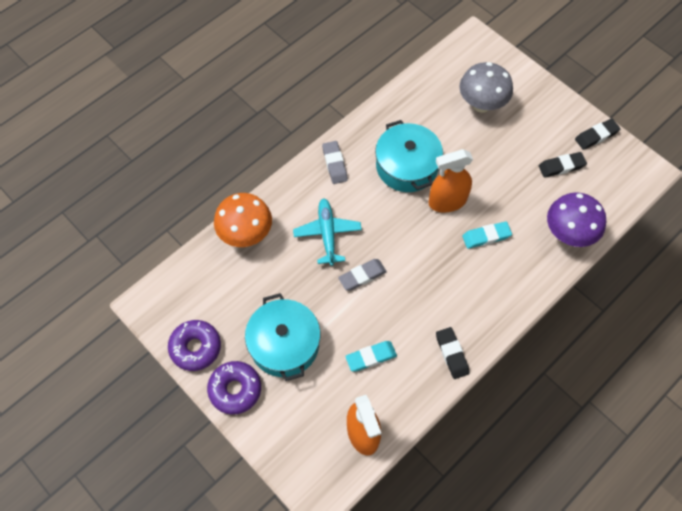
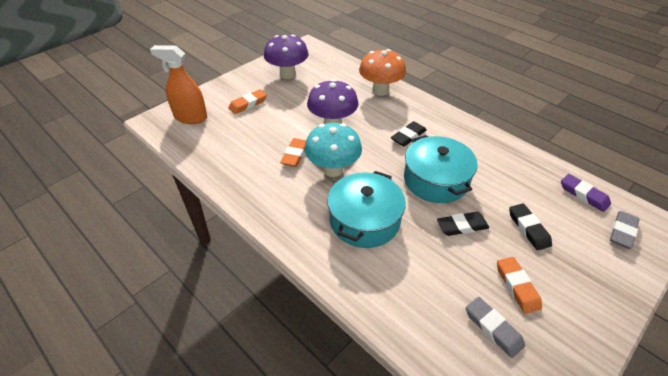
grey mushroom: [459,62,513,113] = 1 -> none = 0
orange eraser: none = 0 -> [228,89,267,114] [280,138,306,167] [497,257,542,314] = 3
orange spray bottle: [347,395,381,456] [429,149,473,213] = 2 -> [150,45,207,124] = 1
purple donut: [168,320,221,371] [207,361,261,415] = 2 -> none = 0
purple eraser: none = 0 -> [561,174,611,212] = 1
purple mushroom: [547,192,606,247] = 1 -> [264,34,309,79] [307,79,359,124] = 2
turquoise eraser: [345,341,397,371] [462,221,512,249] = 2 -> none = 0
turquoise mushroom: none = 0 -> [305,123,362,177] = 1
turquoise plane: [293,198,362,266] = 1 -> none = 0

